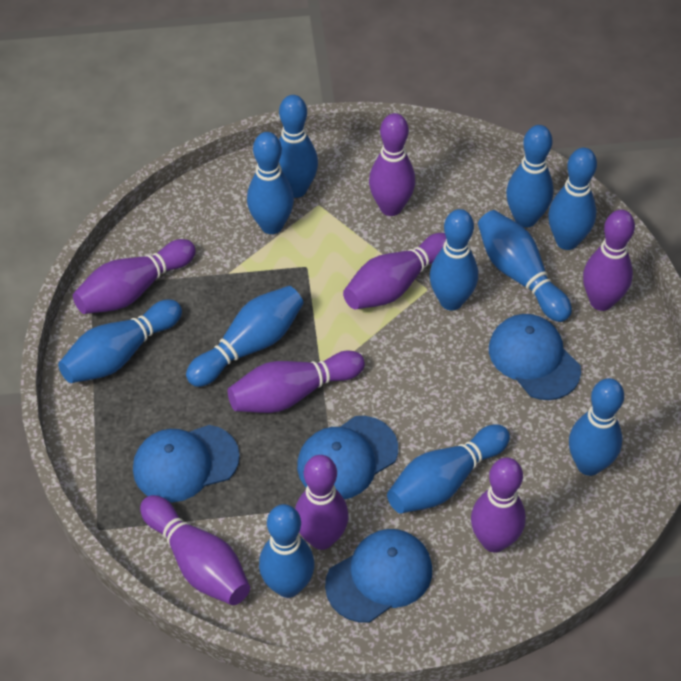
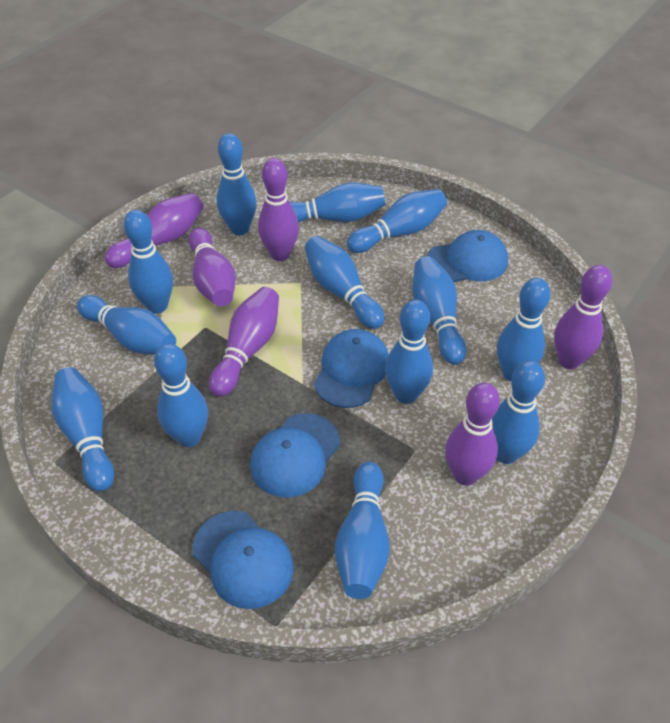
blue bowling pin: [58,299,182,383] [186,286,304,387] [247,132,294,234] [259,504,314,598] [279,95,318,198] [387,424,510,513] [430,209,478,310] [478,210,572,322] [506,125,554,228] [548,148,597,250] [569,378,624,476] = 11 -> [51,367,114,492] [77,295,176,355] [124,210,173,314] [154,343,208,447] [217,133,257,235] [290,183,385,223] [305,236,385,329] [335,462,390,599] [347,189,447,253] [385,299,433,404] [412,256,466,365] [492,361,545,464] [497,278,550,381] = 13
purple bowling pin: [73,239,196,314] [140,495,250,605] [228,351,365,413] [295,455,349,550] [343,233,446,310] [369,113,415,216] [471,458,526,552] [583,210,635,311] = 8 -> [105,193,204,268] [188,228,236,306] [209,287,279,397] [258,158,299,261] [445,382,500,485] [554,265,612,369] = 6

